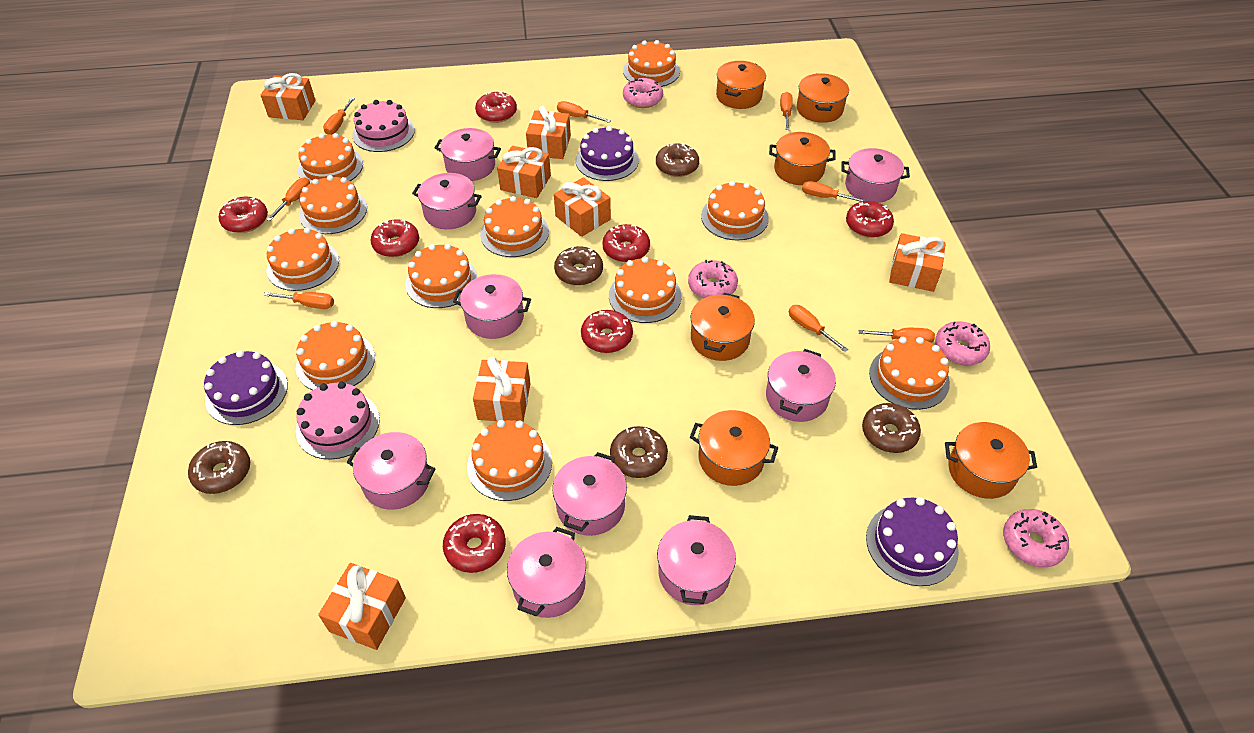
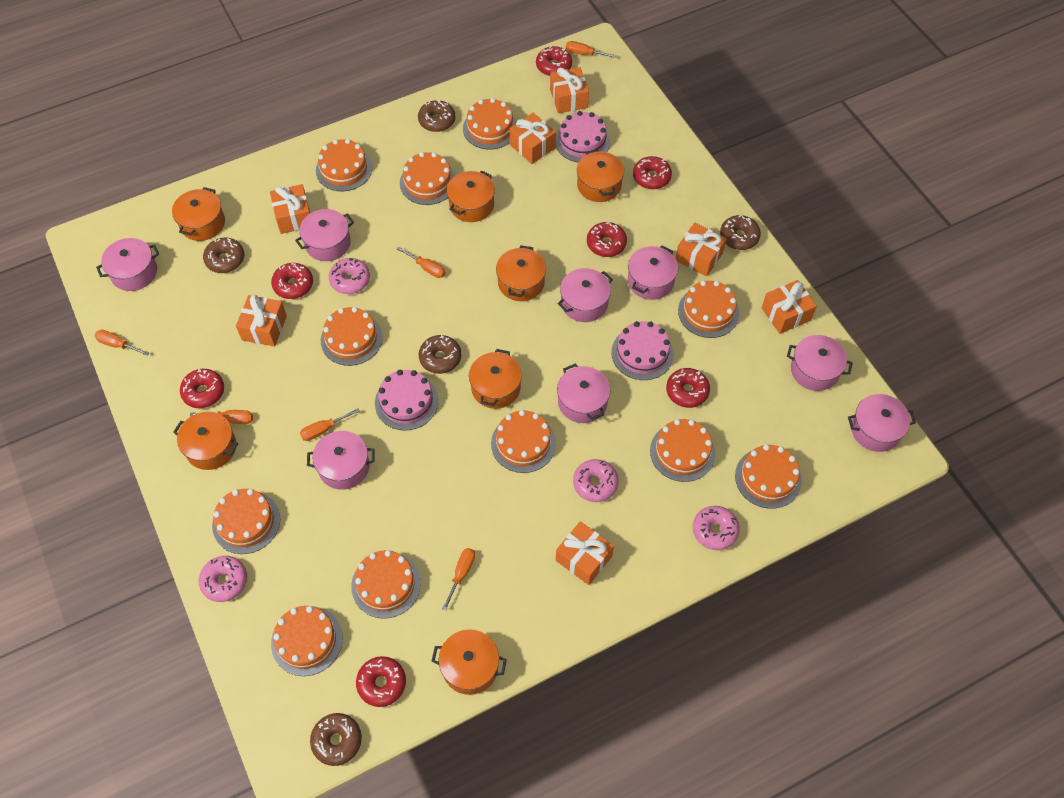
orange pot: [690,410,778,486] [691,293,755,361] [716,61,766,109] [769,132,836,185] [797,73,849,123] [945,422,1037,499] = 6 -> [172,187,225,241] [173,412,238,470] [432,629,507,695] [447,170,495,222] [469,349,522,409] [496,245,546,301] [577,150,624,202] = 7
orange screwdriver: [263,292,334,309] [266,178,310,221] [323,97,355,135] [557,101,611,123] [780,92,793,130] [789,305,848,352] [802,181,867,202] [858,328,935,343] = 8 -> [95,330,149,356] [190,410,253,424] [300,408,360,441] [397,247,446,278] [442,548,475,611] [566,41,616,58] = 6
pink cake: [296,382,380,460] [352,100,415,152] = 2 -> [375,370,439,431] [556,111,610,163] [611,321,674,380] = 3
pink pot: [346,432,436,510] [412,173,482,229] [435,128,501,181] [453,274,531,339] [507,527,586,618] [552,452,627,536] [657,515,736,605] [766,349,836,422] [842,148,910,203] = 9 -> [96,238,159,291] [295,209,354,261] [307,431,375,490] [557,364,610,423] [558,268,613,322] [628,245,678,300] [787,335,853,391] [848,394,916,452] = 8
purple cake: [204,350,288,425] [576,126,639,181] [866,497,959,586] = 3 -> none = 0

